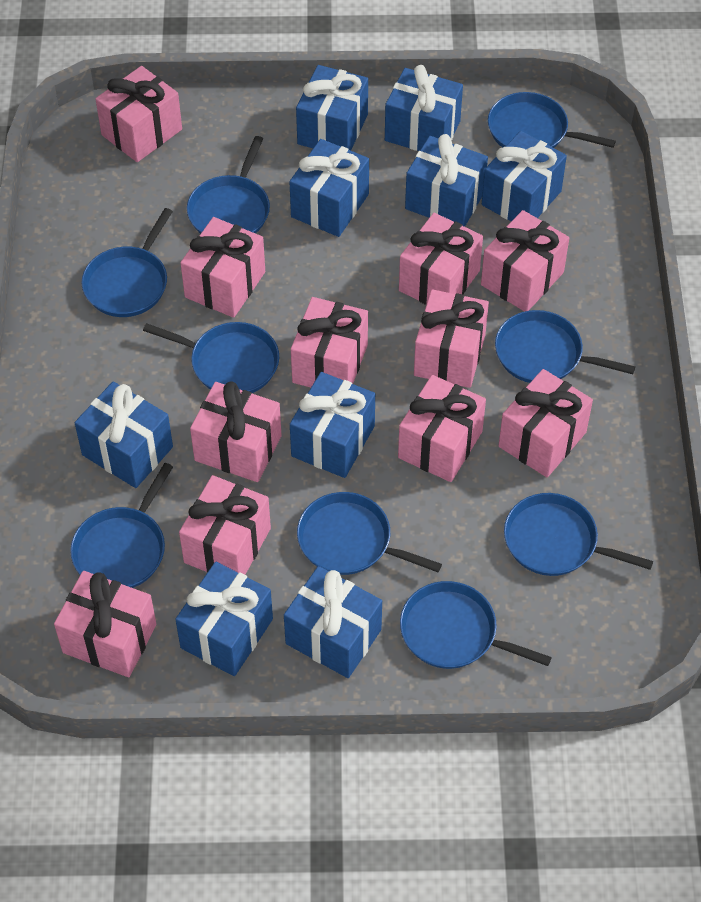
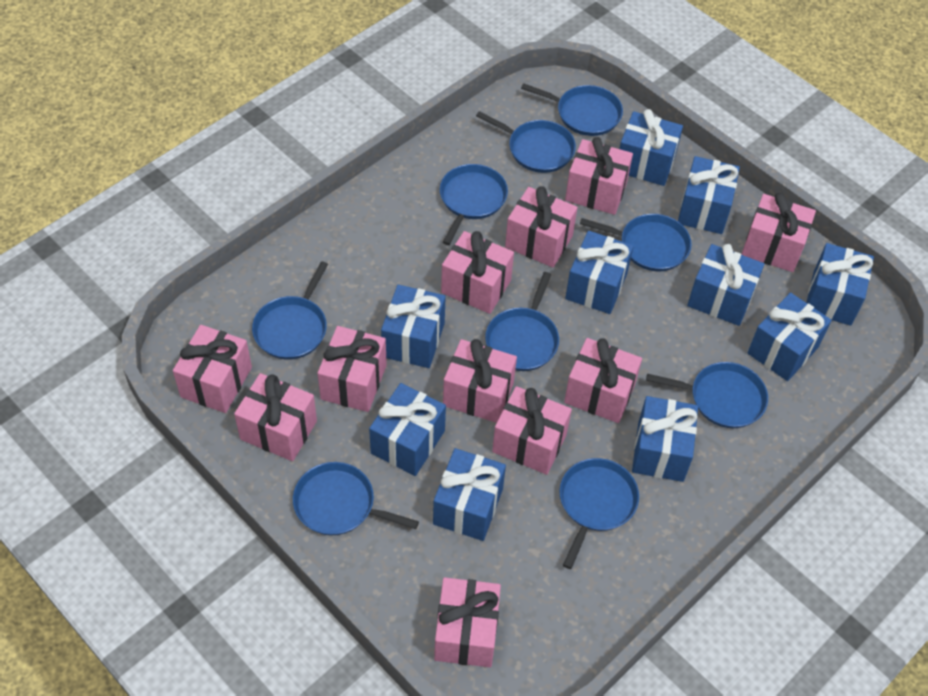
blue gift: [75,381,173,488] [175,562,273,676] [284,566,382,678] [289,139,369,237] [290,372,375,478] [296,65,368,151] [385,65,463,151] [405,134,488,227] [482,131,567,221] = 9 -> [369,383,446,476] [381,285,446,368] [433,448,506,541] [565,231,634,314] [620,109,683,186] [632,396,698,482] [678,156,740,234] [687,244,764,326] [747,293,832,381] [806,243,874,326] = 10

